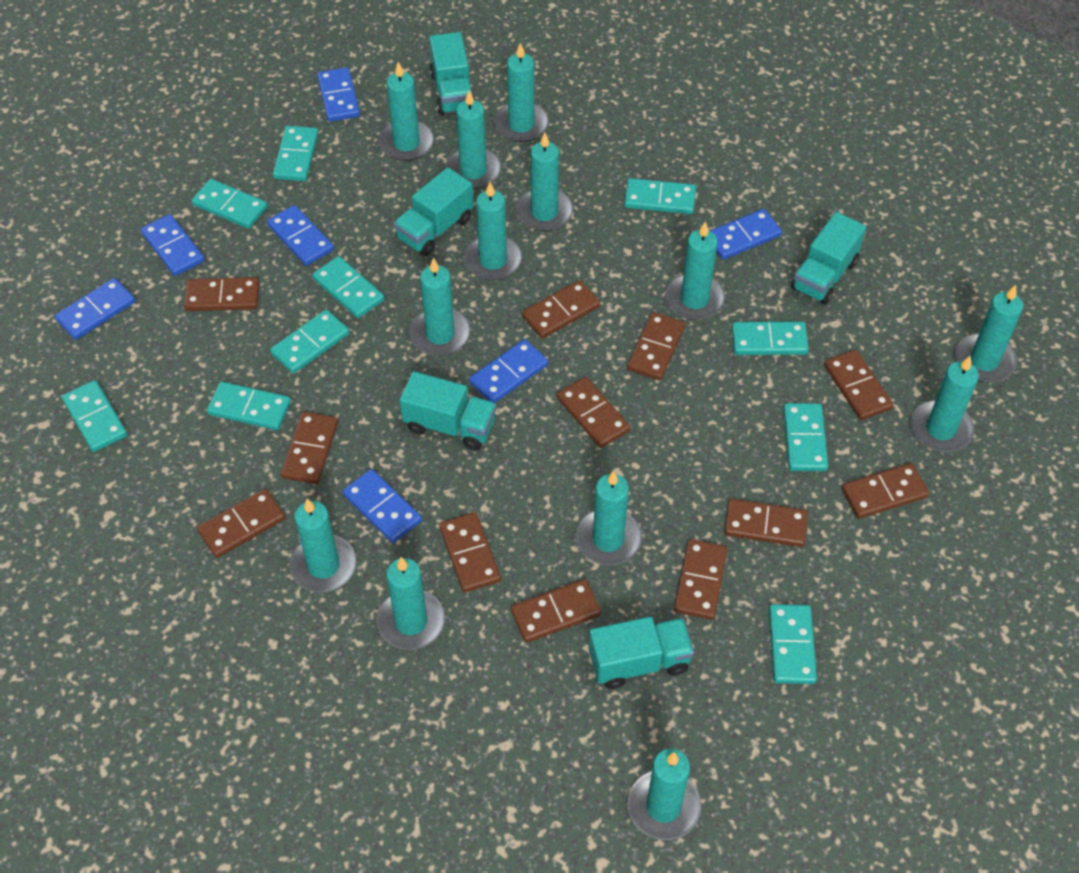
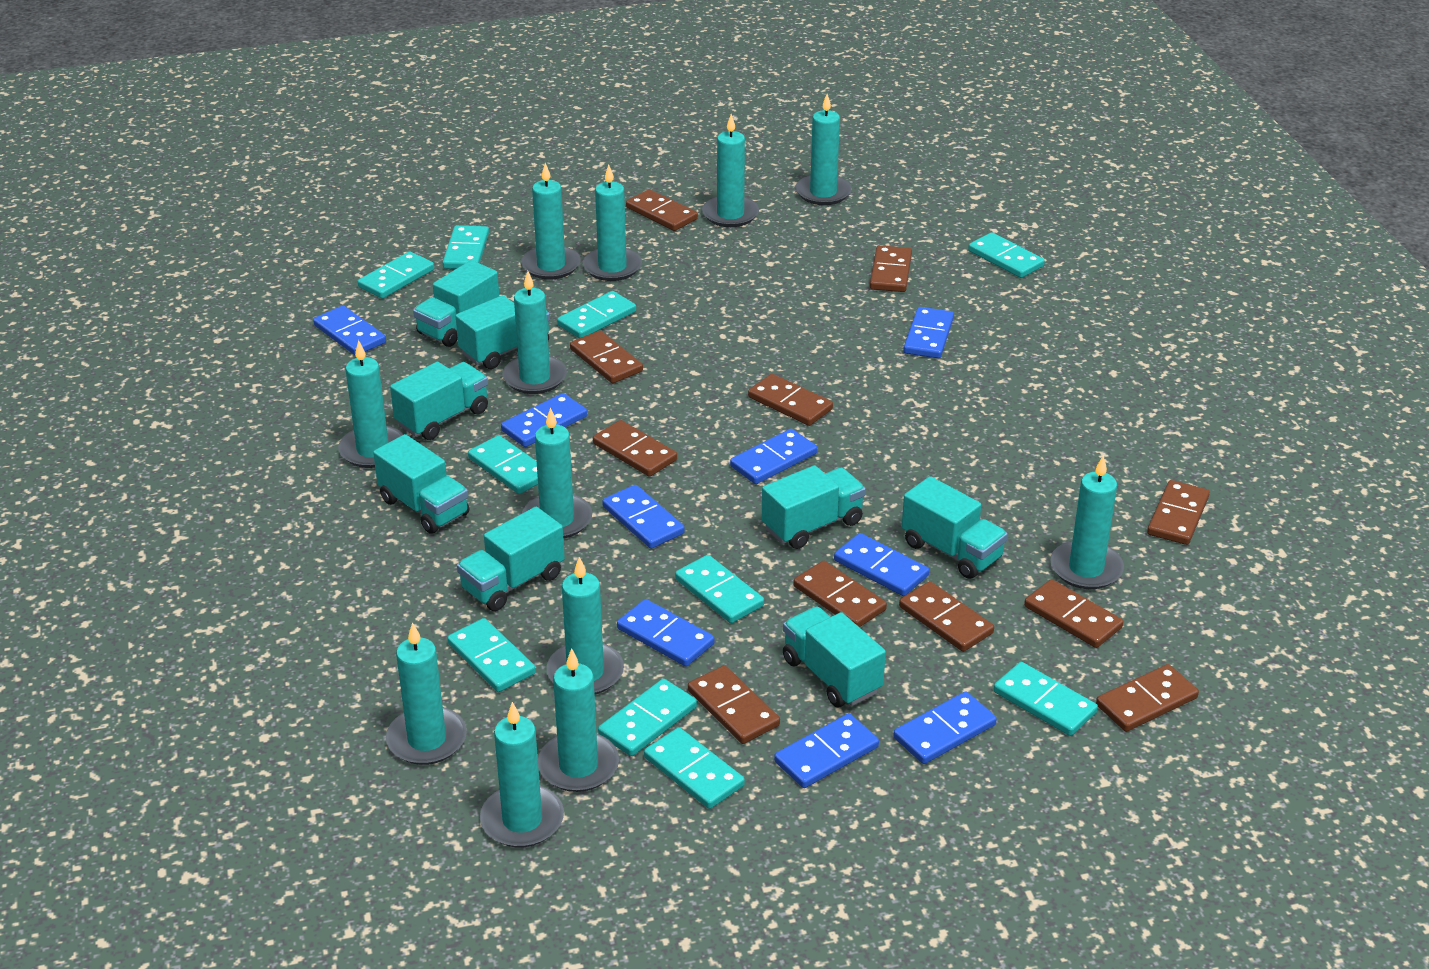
blue domino: [55,278,136,340] [141,214,205,276] [267,205,334,266] [317,67,360,122] [342,469,422,543] [469,339,548,403] [710,209,782,260] = 7 -> [313,306,386,356] [501,393,587,447] [602,485,685,549] [617,599,714,666] [730,429,817,484] [774,713,879,788] [834,533,929,596] [893,691,997,764] [903,307,954,358] = 9
brown domino: [184,277,260,311] [197,489,285,558] [281,412,338,484] [439,512,501,593] [511,579,601,643] [522,280,600,339] [557,377,630,448] [627,312,685,381] [674,539,728,620] [724,499,808,547] [824,350,893,420] [842,463,929,519] = 12 -> [570,330,643,383] [593,420,677,477] [626,189,698,231] [688,665,780,744] [748,374,833,426] [794,561,887,627] [870,245,912,292] [899,581,994,652] [1024,579,1123,648] [1096,664,1199,732] [1147,480,1210,545] = 11
turquoise candle: [289,499,357,593] [376,557,445,650] [379,62,434,161] [410,257,470,355] [445,90,501,189] [464,182,522,280] [494,43,549,142] [516,133,573,231] [576,471,642,565] [627,749,701,840] [666,221,725,320] [911,356,979,452] [955,285,1023,382] = 13 -> [338,340,404,468] [386,622,467,765] [480,702,564,847] [502,271,567,394] [521,163,581,280] [522,407,592,539] [538,648,619,792] [547,557,624,694] [583,164,642,281] [702,114,759,227] [796,94,852,205] [1051,455,1124,589] = 12
turquoise truck: [394,167,474,256] [400,371,496,450] [429,32,475,115] [589,617,694,689] [791,212,866,305] = 5 -> [373,434,469,534] [390,362,488,440] [413,260,499,347] [456,295,550,369] [457,507,565,611] [762,465,866,549] [783,606,886,707] [902,476,1008,579] = 8

